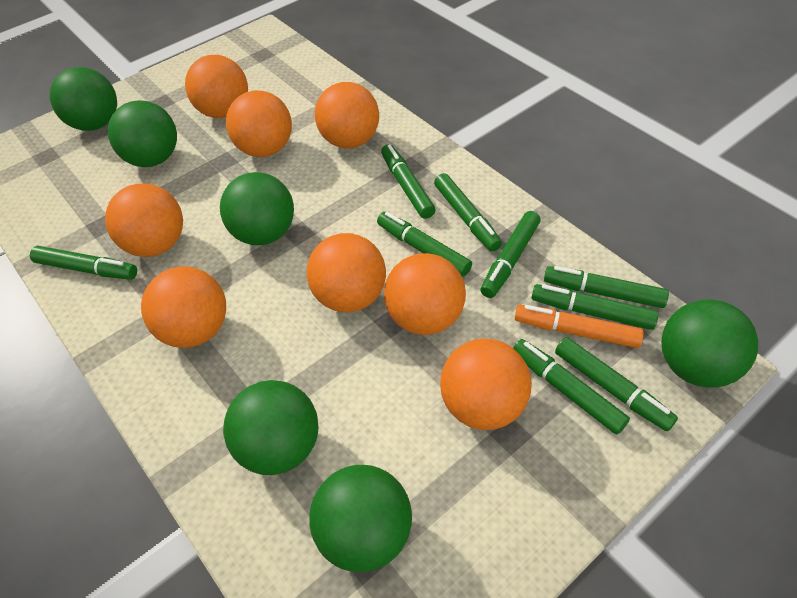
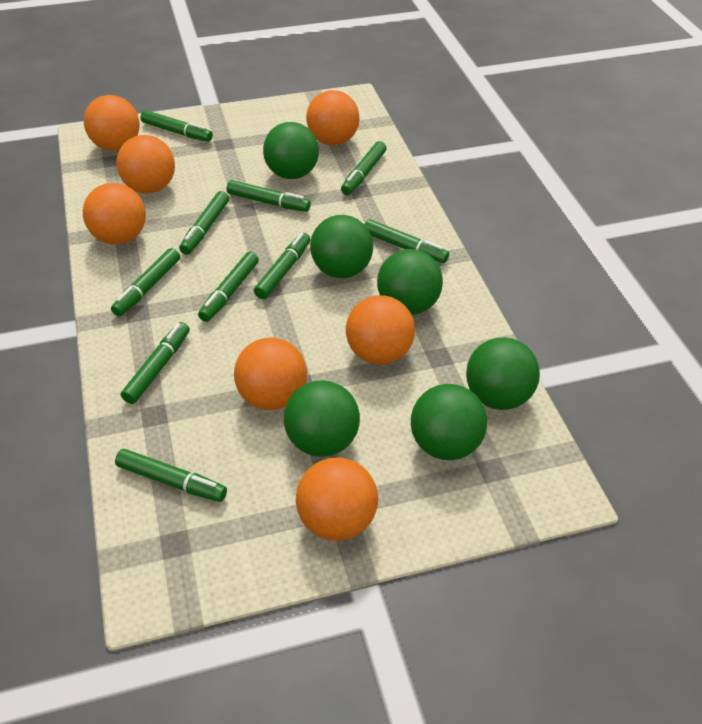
green marker: [30,246,137,280] [377,212,472,277] [381,144,436,219] [434,173,502,252] [480,211,541,298] [513,339,630,434] [532,284,659,330] [544,266,669,308] [555,337,678,431] = 9 -> [111,248,180,316] [115,449,227,502] [121,322,190,404] [140,110,213,142] [179,191,229,255] [198,252,259,322] [227,180,311,212] [254,233,311,299] [341,141,387,195] [365,220,449,263] = 10
orange ball: [105,183,183,257] [141,266,226,348] [185,55,248,118] [226,90,292,157] [307,233,386,312] [315,82,379,149] [384,253,466,335] [440,339,532,430] = 8 -> [83,183,146,244] [84,95,140,151] [116,135,175,193] [234,338,307,410] [296,457,378,541] [306,90,359,145] [346,295,415,365] = 7
orange marker: [515,305,644,348] = 1 -> none = 0

